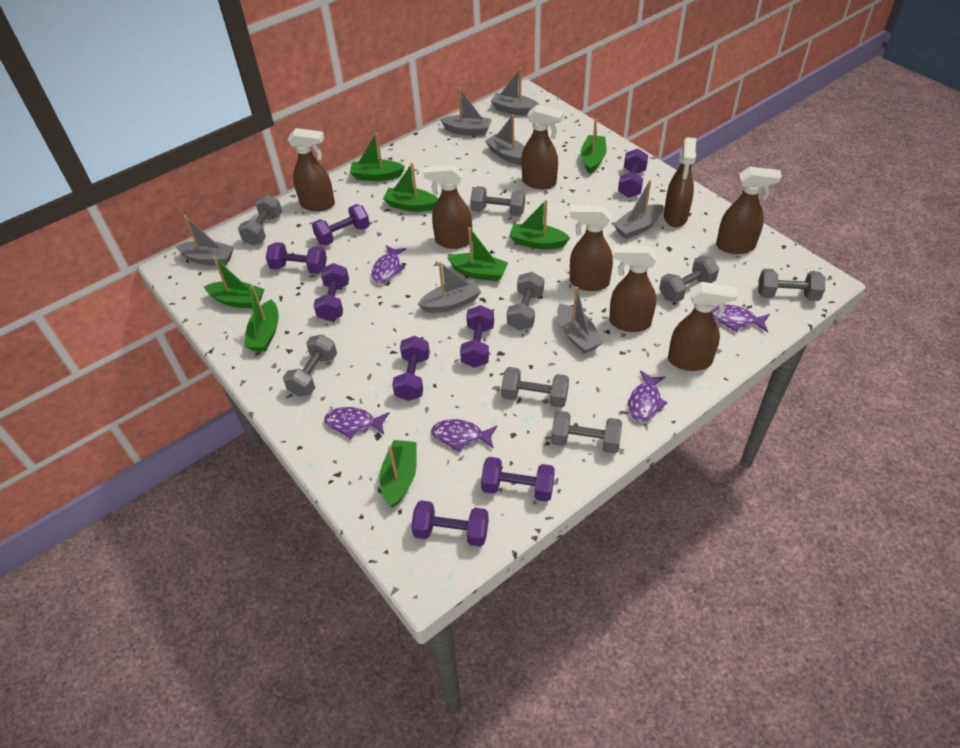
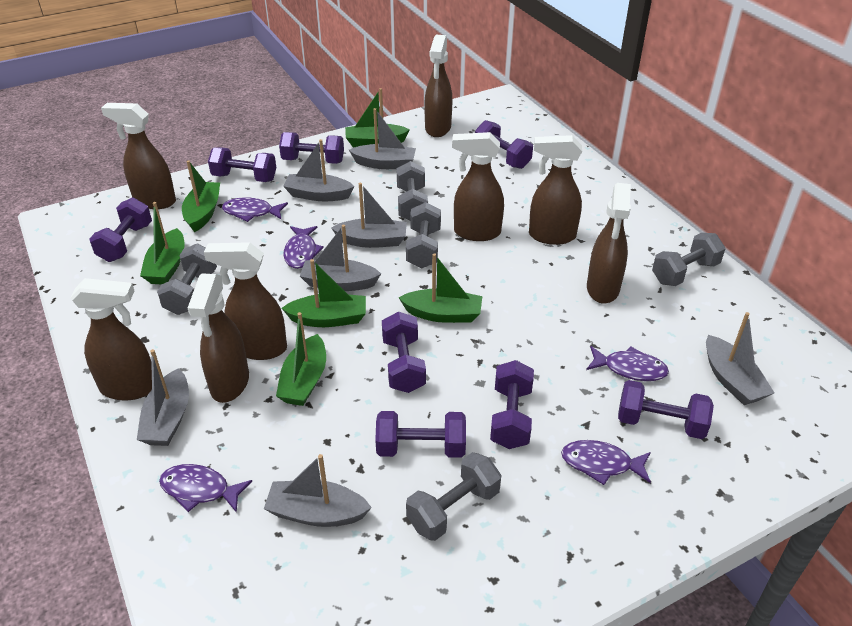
green boat: [204,256,265,308] [244,285,279,352] [350,133,405,181] [380,440,417,508] [383,163,438,212] [447,227,508,281] [509,199,570,249] [581,119,607,174] = 8 -> [140,202,184,284] [182,160,220,232] [276,312,326,406] [282,259,366,327] [345,88,410,147] [399,253,482,323] = 6
grey dumbbell: [238,194,282,246] [283,334,337,396] [470,186,525,216] [501,367,569,408] [507,272,544,330] [551,411,622,454] [659,255,719,302] [758,269,825,301] = 8 -> [157,244,217,315] [396,161,428,220] [406,202,441,268] [406,452,501,541] [652,233,726,286] = 5

